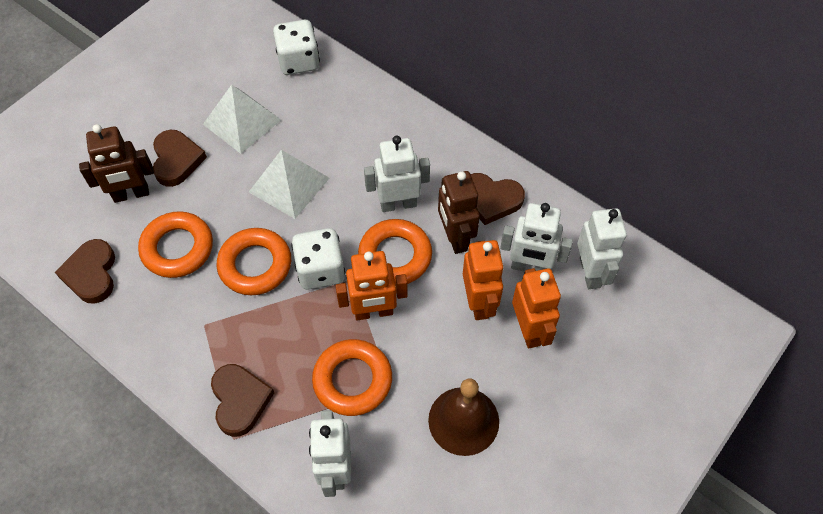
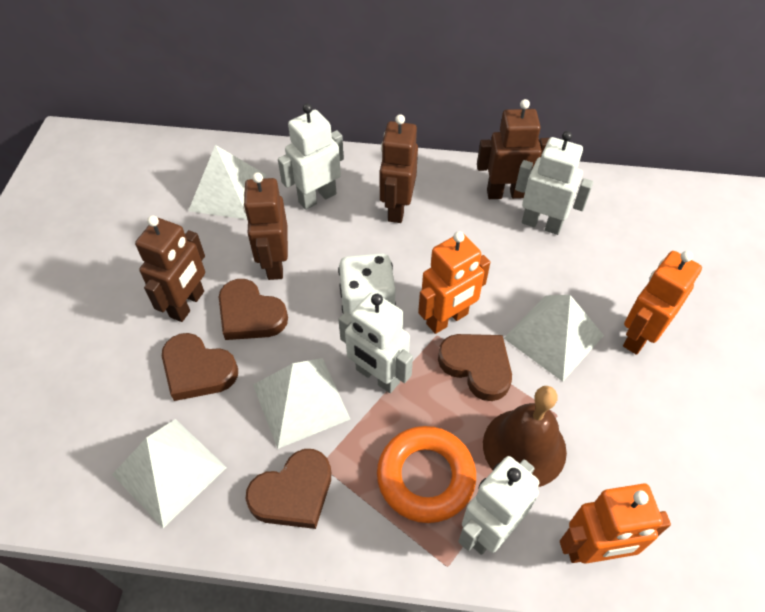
brown robot: [79,124,154,203] [438,171,480,254] = 2 -> [135,216,205,322] [243,172,288,280] [380,114,418,223] [477,99,549,199] = 4
orange ring: [138,211,213,278] [217,228,291,295] [312,339,392,416] [358,219,432,285] = 4 -> [377,426,476,523] = 1
white dice: [273,20,320,75] [291,228,345,290] = 2 -> [338,253,396,314] = 1
white pyramid: [203,85,281,154] [249,150,329,219] = 2 -> [112,419,227,528] [188,145,266,219] [253,358,350,449] [504,295,604,382] = 4

